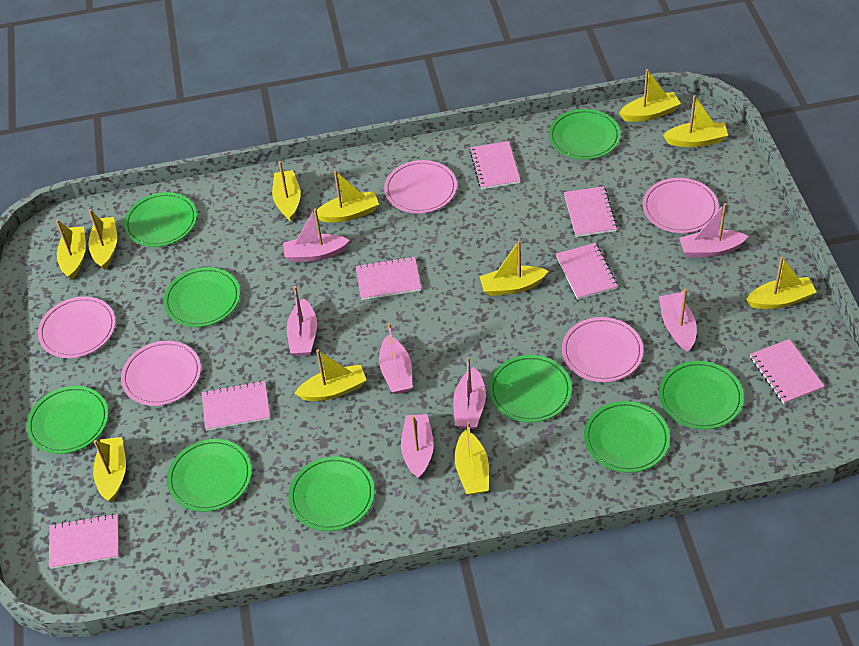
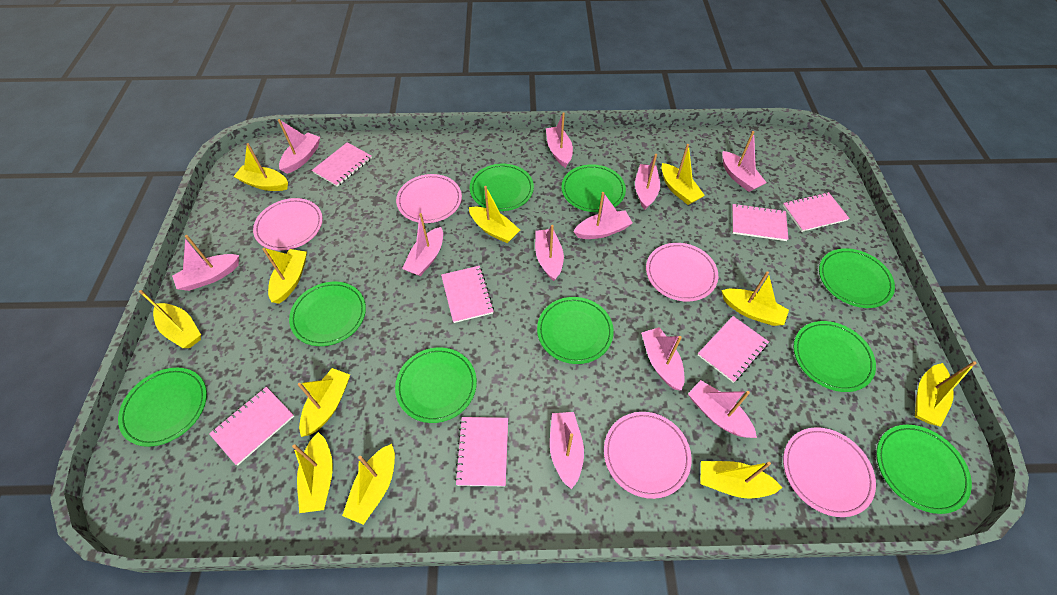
pink boat: [283,208,350,262] [287,286,317,356] [379,323,413,394] [401,414,434,479] [453,357,486,429] [659,289,697,352] [679,203,748,258] = 7 -> [172,235,239,291] [278,119,320,174] [402,213,443,276] [535,225,564,281] [546,112,573,168] [550,412,584,489] [573,192,632,239] [635,154,660,210] [641,327,685,391] [688,380,757,438] [722,131,767,192] = 11

